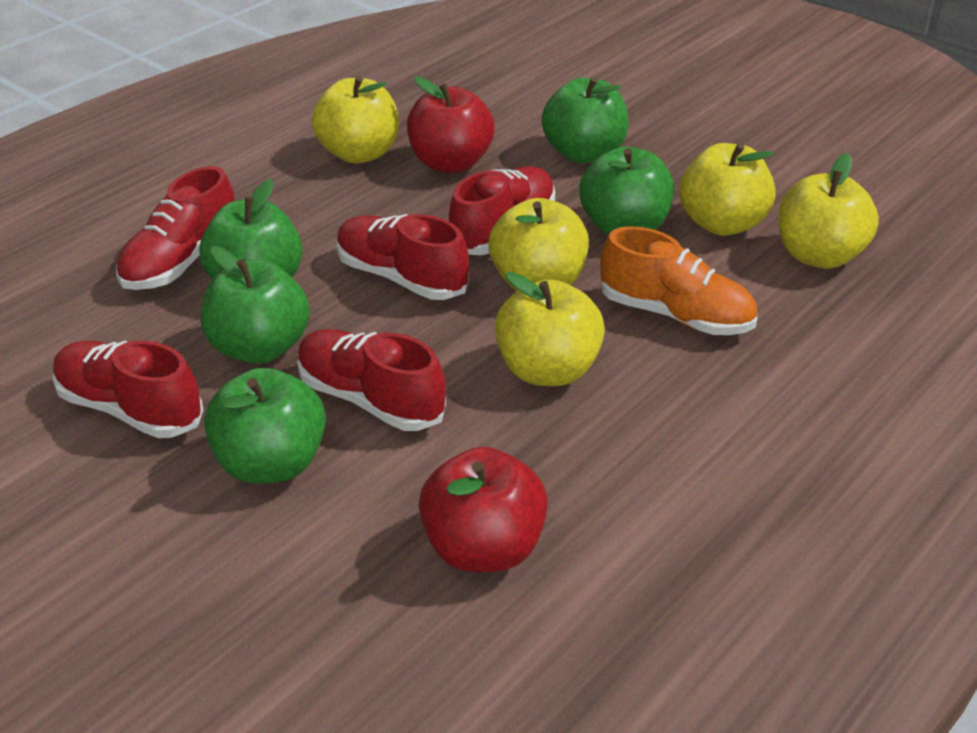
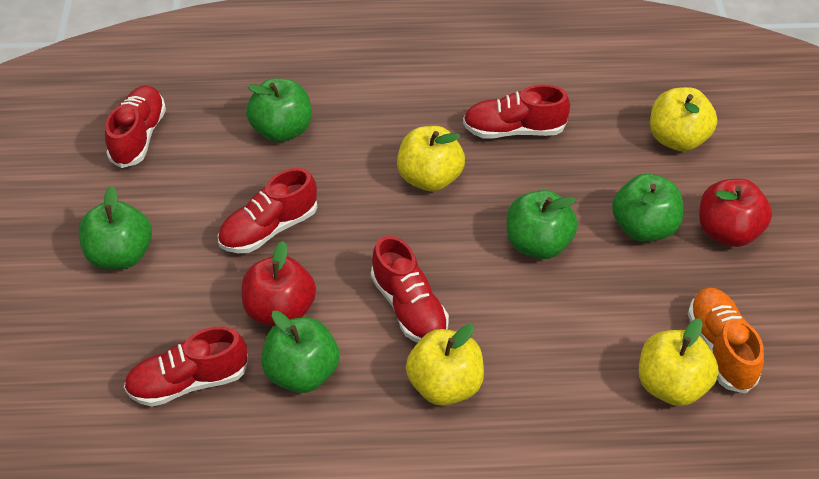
yellow apple: [312,76,399,164] [488,198,589,291] [495,272,605,386] [679,143,776,236] [778,153,879,269] = 5 -> [397,126,465,192] [406,324,484,406] [639,318,719,406] [650,87,717,151] = 4

